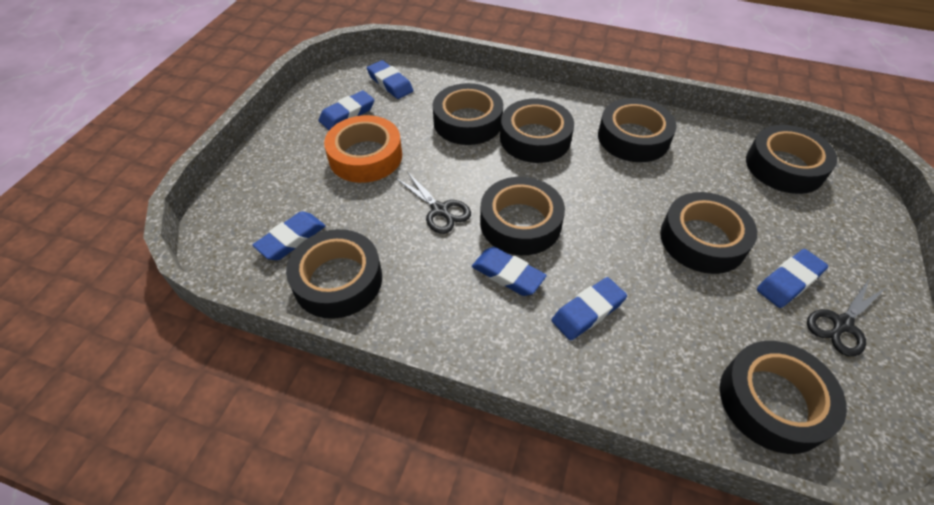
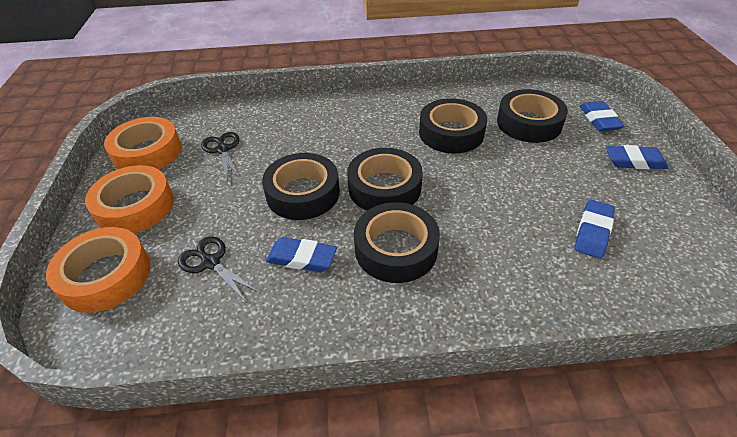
black tape: [286,229,382,319] [433,83,503,145] [480,177,565,255] [500,99,574,163] [598,98,677,162] [660,192,757,274] [720,341,847,454] [746,125,838,194] = 8 -> [262,153,340,220] [347,148,423,211] [354,202,440,283] [419,98,487,154] [497,89,568,143] = 5
blue eraser: [252,211,326,260] [319,90,374,130] [367,60,413,99] [472,247,547,296] [552,277,627,341] [757,249,828,308] = 6 -> [266,237,337,272] [574,199,615,259] [580,101,624,131] [606,145,668,169] = 4
orange tape: [324,115,402,183] = 1 -> [46,227,151,313] [85,165,174,233] [104,117,182,169] = 3

